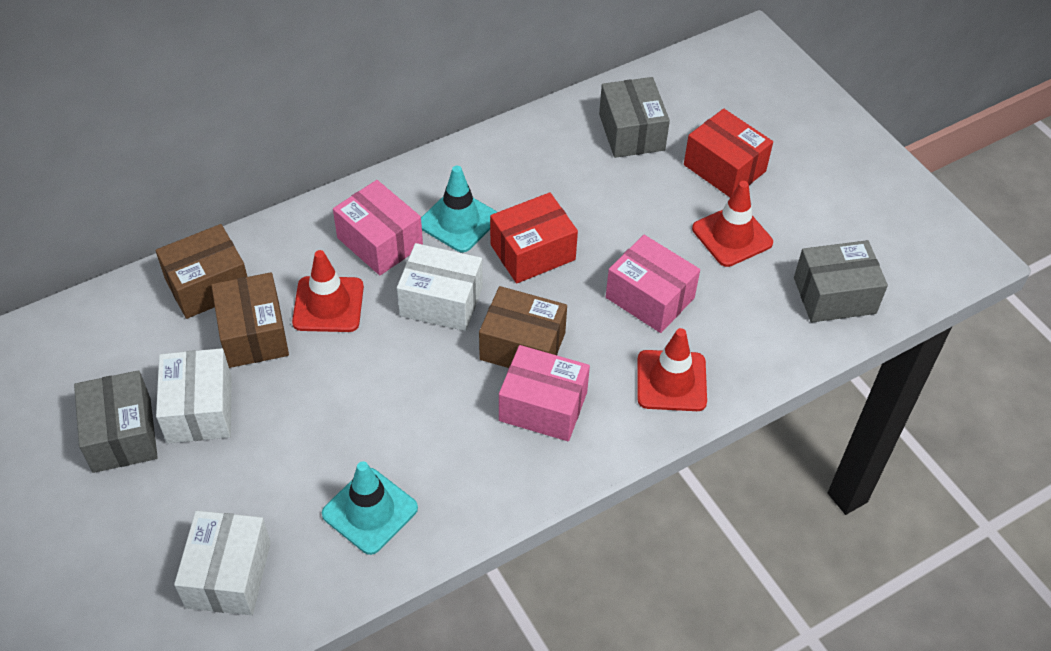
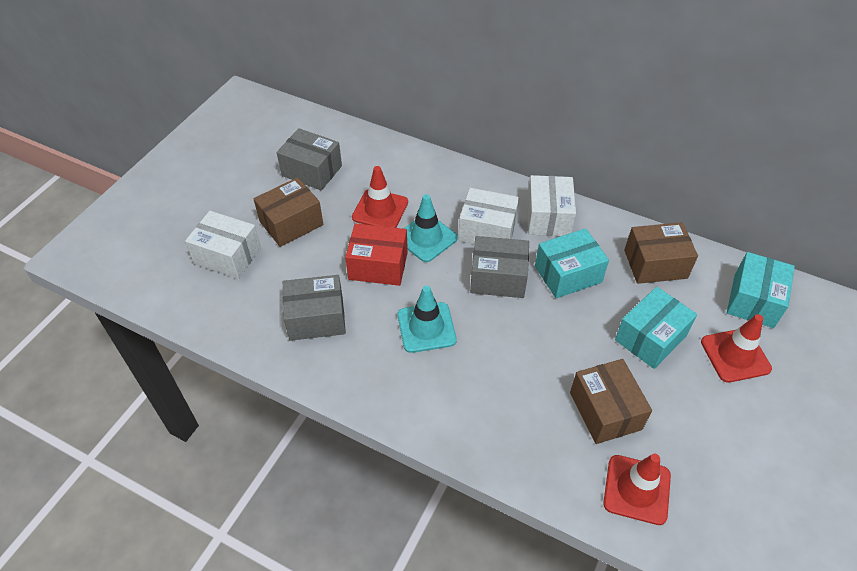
pink box: [333,180,423,275] [499,345,590,441] [606,235,700,333] = 3 -> none = 0
red box: [490,192,578,284] [684,109,773,197] = 2 -> [345,223,408,286] = 1
turquoise box: none = 0 -> [535,228,609,298] [615,287,697,369] [727,252,795,328] = 3

